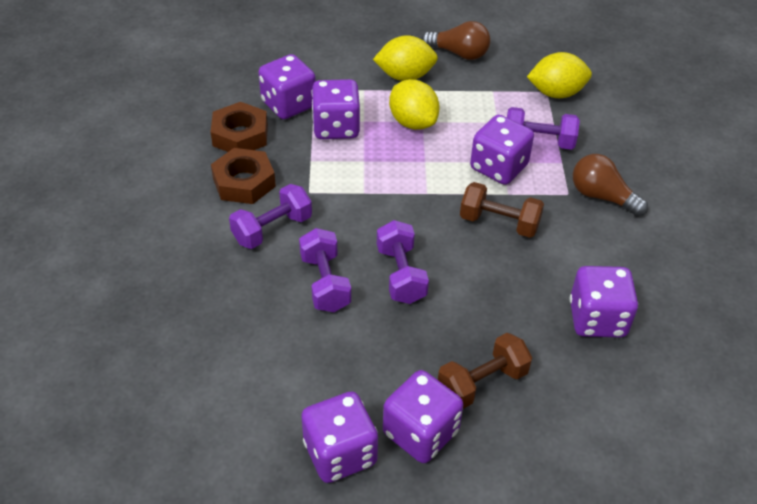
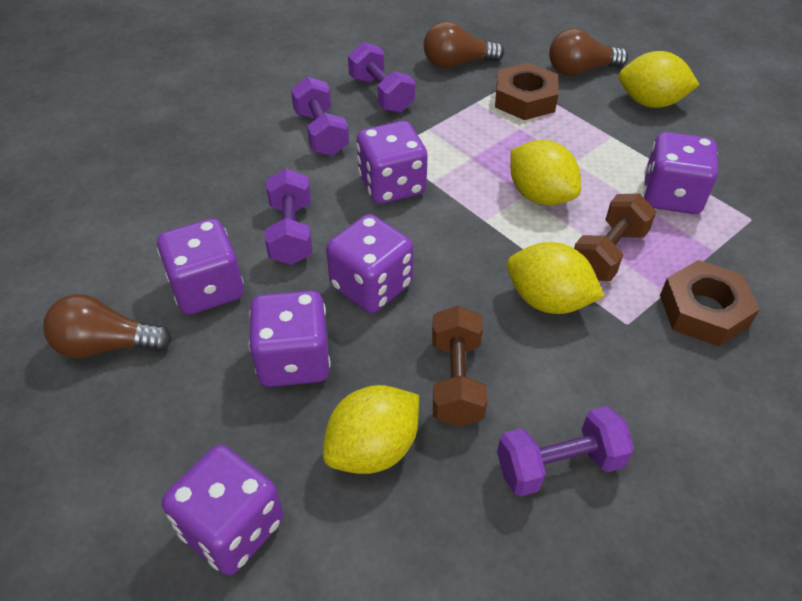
brown light bulb: [421,21,490,60] [573,154,648,217] = 2 -> [43,294,172,358] [424,21,504,68] [549,28,628,76] = 3
yellow lemon: [373,35,438,81] [389,79,440,130] [527,52,592,98] = 3 -> [323,385,419,474] [507,242,605,314] [510,140,581,205] [619,51,700,108] = 4

